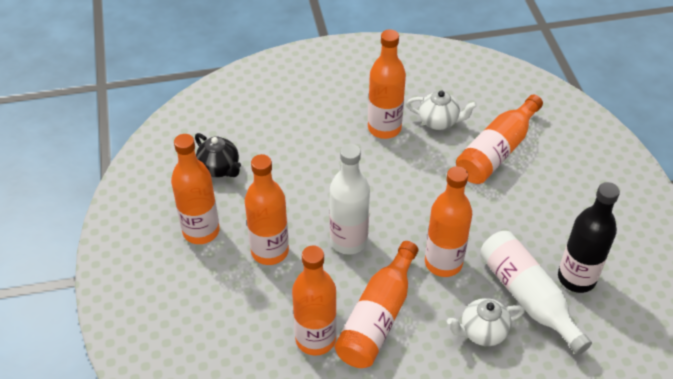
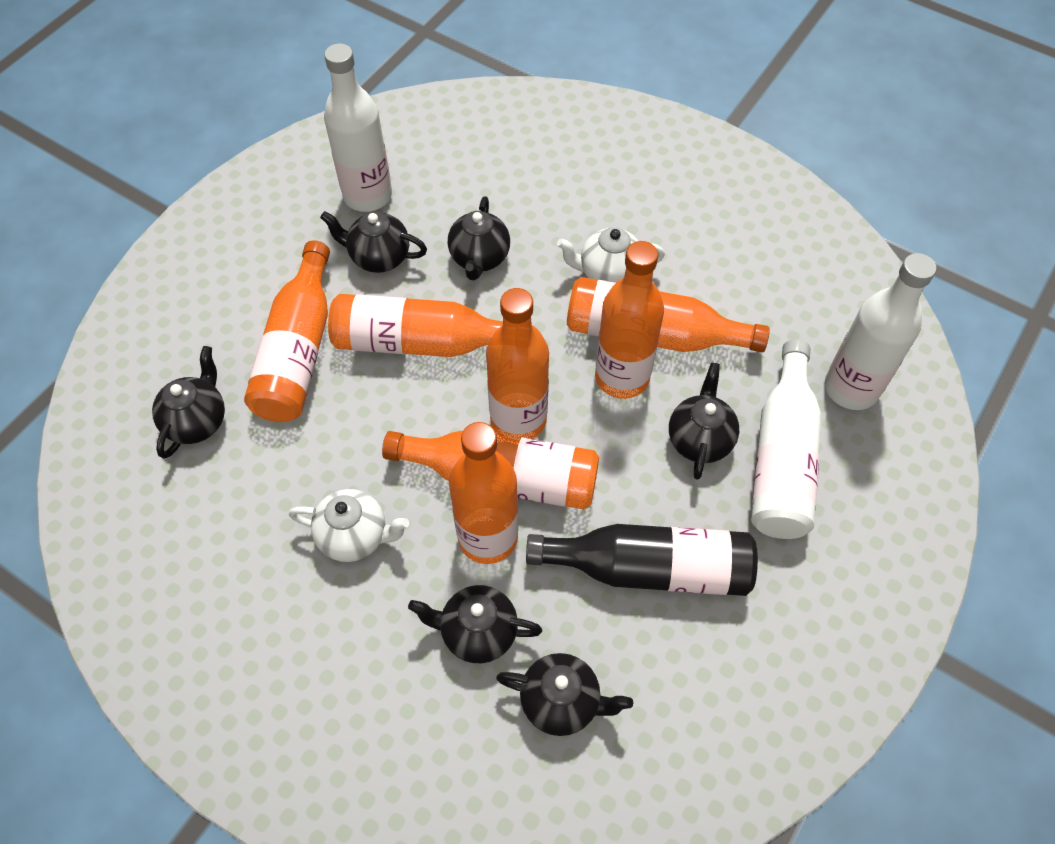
black teapot: [195,133,241,177] = 1 -> [152,346,225,459] [320,211,427,273] [408,585,542,663] [448,197,510,280] [496,653,633,736] [669,363,739,480] = 6
white bottle: [330,144,370,254] [480,231,592,355] = 2 -> [324,43,392,212] [751,340,821,539] [825,253,936,410] = 3

